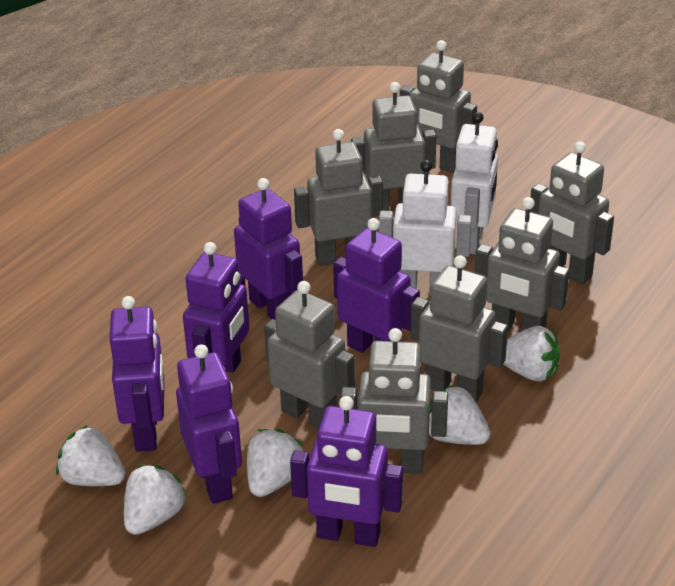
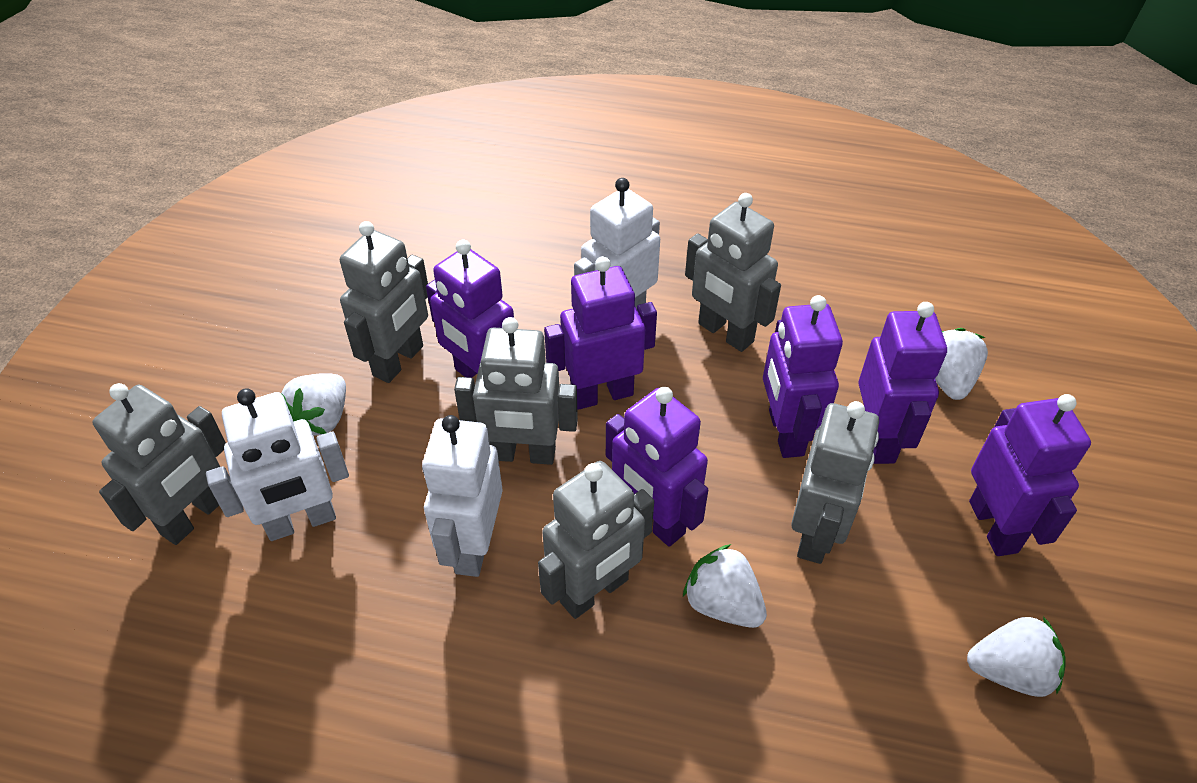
grey robot: [264,281,355,429] [294,129,383,266] [340,328,448,474] [351,82,436,211] [400,40,477,173] [411,255,508,402] [475,197,570,332] [530,141,614,285] = 8 -> [92,383,226,545] [340,221,428,383] [454,317,578,465] [538,461,654,619] [685,193,781,352] [791,401,879,564] = 6
white robot: [379,160,472,295] [451,112,498,254] = 2 -> [206,388,349,541] [422,415,503,577] [574,178,660,309] = 3
white strawberry: [56,425,126,486] [124,465,187,535] [247,429,303,497] [429,384,490,445] [503,326,560,381] = 5 -> [281,373,346,435] [683,544,767,628] [935,328,988,400] [967,617,1065,697] = 4

